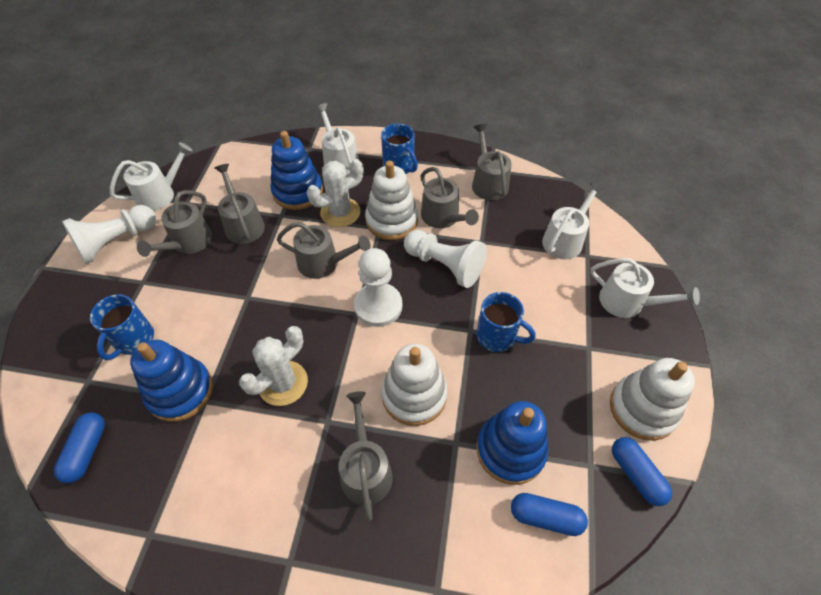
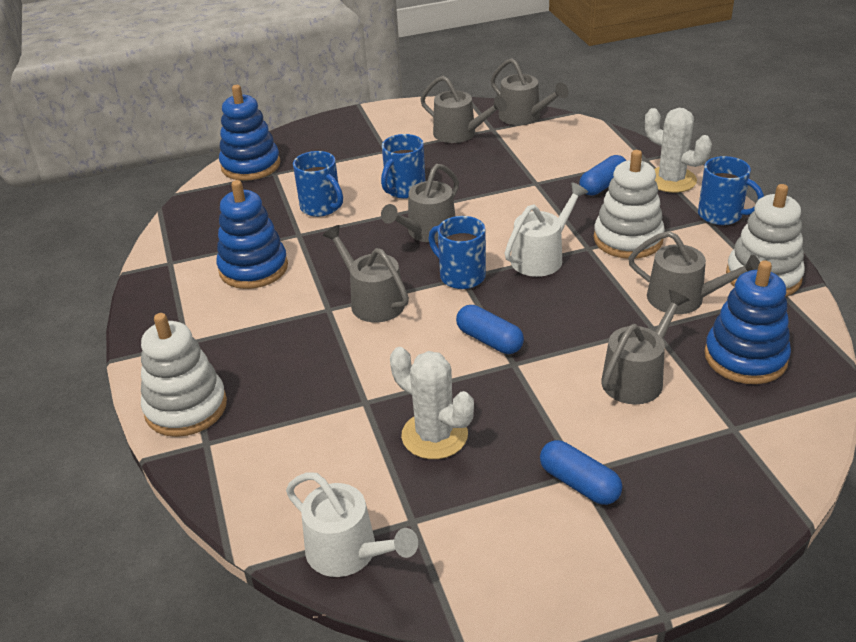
blue mug: [90,294,154,360] [381,124,418,174] [476,292,535,352] = 3 -> [293,151,343,217] [381,134,426,199] [428,216,486,289] [698,156,764,225] = 4
white pawn: [62,205,156,264] [354,248,402,327] [404,230,487,288] = 3 -> none = 0
white watering can: [110,142,193,211] [315,103,359,175] [542,181,605,259] [590,258,700,318] = 4 -> [286,472,418,577] [505,182,588,277] = 2

